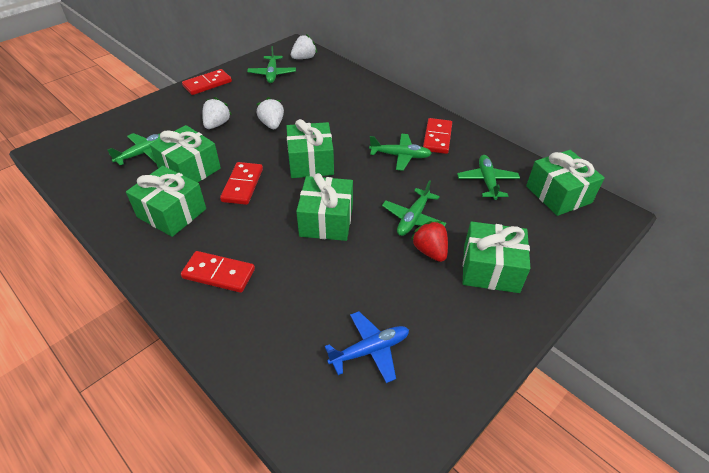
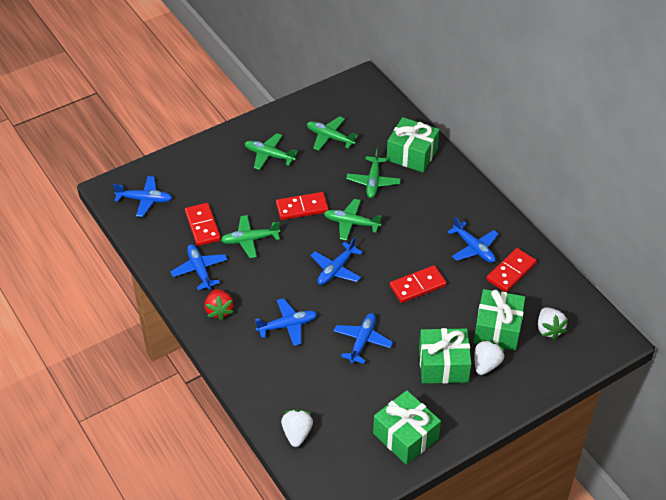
blue plane: [325,311,409,383] = 1 -> [113,176,172,217] [170,244,227,290] [255,298,317,346] [311,237,363,285] [334,313,393,364] [447,217,499,263] = 6
green gift: [126,166,206,237] [150,125,221,183] [286,119,334,178] [296,173,353,241] [463,221,531,293] [526,150,605,216] = 6 -> [373,390,441,465] [387,117,439,172] [419,328,472,383] [474,289,525,351] = 4

